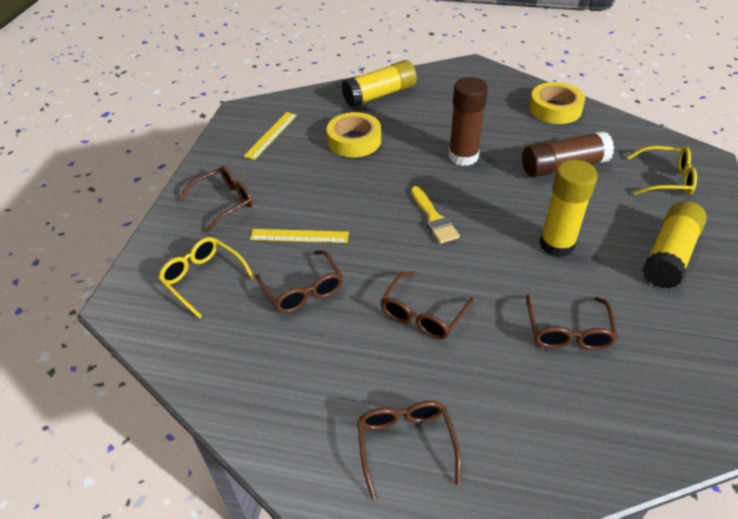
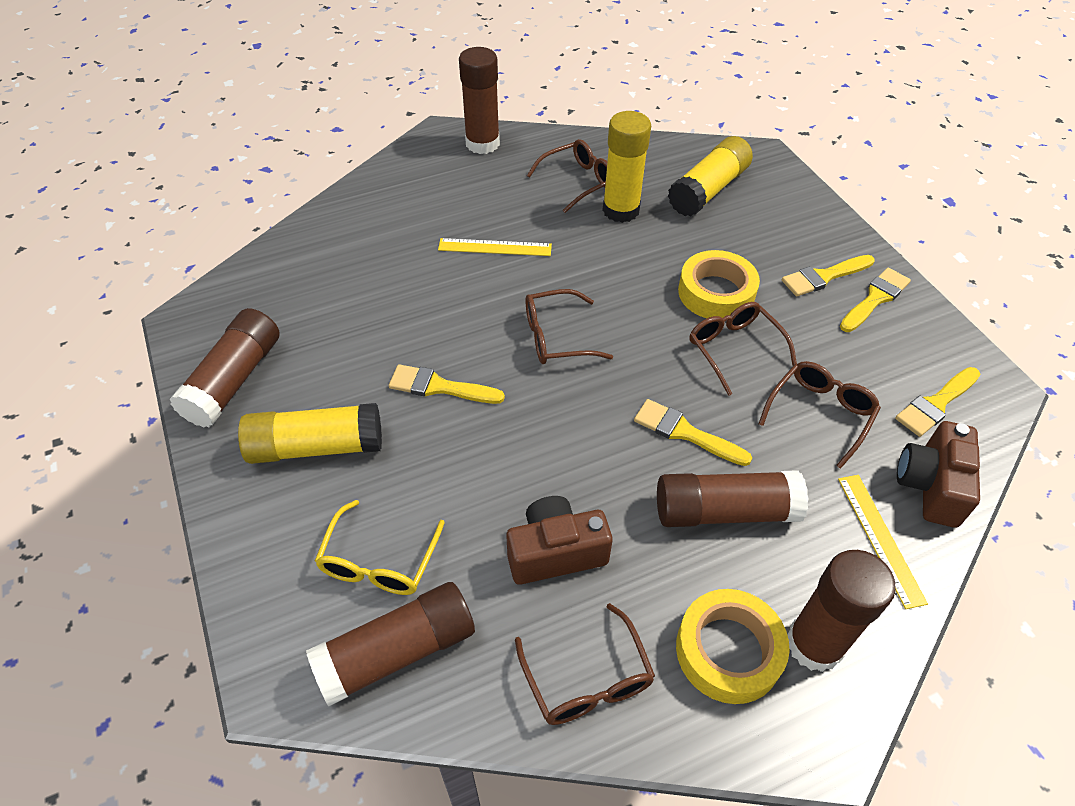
brown camera: none = 0 -> [506,496,613,585] [897,421,980,528] = 2
brown glue stick: [449,77,488,166] [522,131,614,178] = 2 -> [170,308,280,428] [306,582,475,706] [459,47,500,154] [657,470,808,527] [787,550,896,672] = 5
yellow brush: [411,186,460,244] = 1 -> [389,364,505,404] [634,399,752,466] [782,255,875,297] [840,268,911,332] [895,367,980,437] = 5
yellow glasses: [158,237,254,319] [627,146,697,195] = 2 -> [315,500,445,595] = 1

